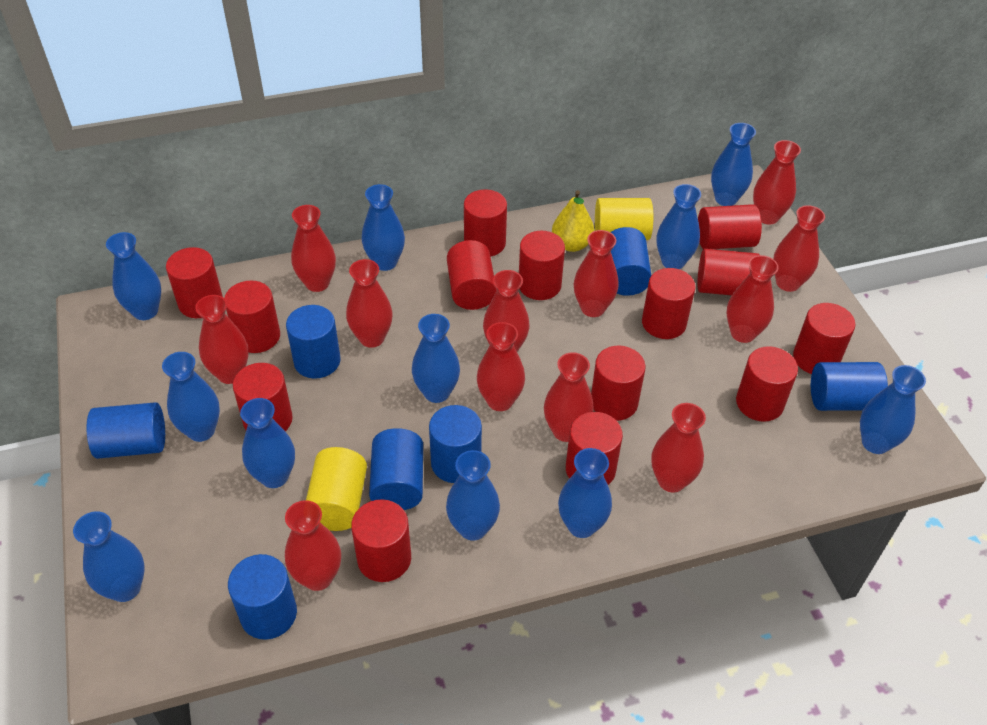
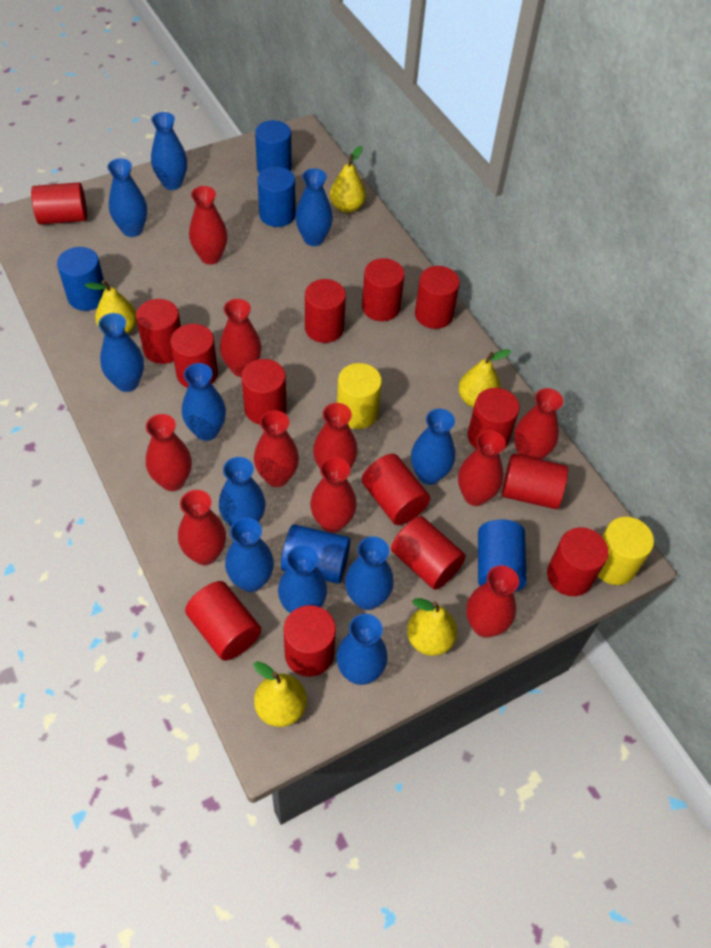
blue cylinder: [87,402,165,459] [228,554,297,640] [286,305,340,379] [369,428,423,510] [429,405,482,483] [611,227,651,296] [811,362,888,411] = 7 -> [57,247,105,311] [255,120,292,173] [257,166,296,227] [281,524,351,584] [478,520,527,592] = 5
red vase: [195,295,249,384] [285,500,341,591] [291,205,336,292] [346,259,393,348] [477,322,525,411] [483,270,529,352] [544,352,594,442] [574,230,618,317] [651,403,706,493] [727,255,779,343] [753,140,801,225] [773,205,825,292] = 12 -> [146,414,192,491] [178,490,226,565] [189,186,227,264] [220,299,262,377] [254,410,299,487] [310,457,357,533] [313,403,358,469] [458,430,506,506] [466,565,519,638] [514,388,563,460] = 10
yellow pear: [552,190,595,252] = 1 -> [85,280,137,334] [253,661,307,727] [330,146,366,213] [407,598,457,656] [458,349,511,408] = 5

